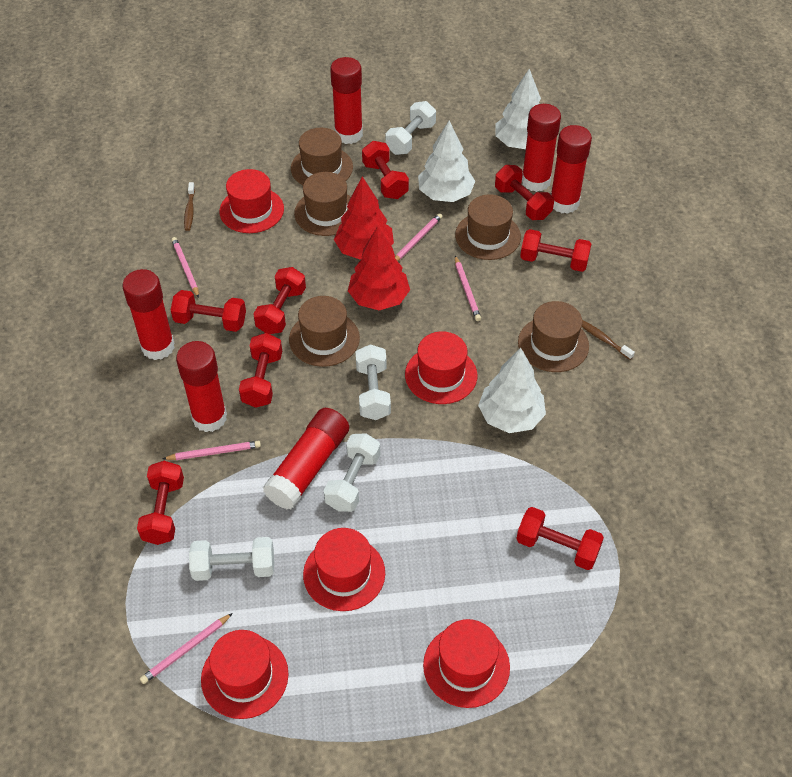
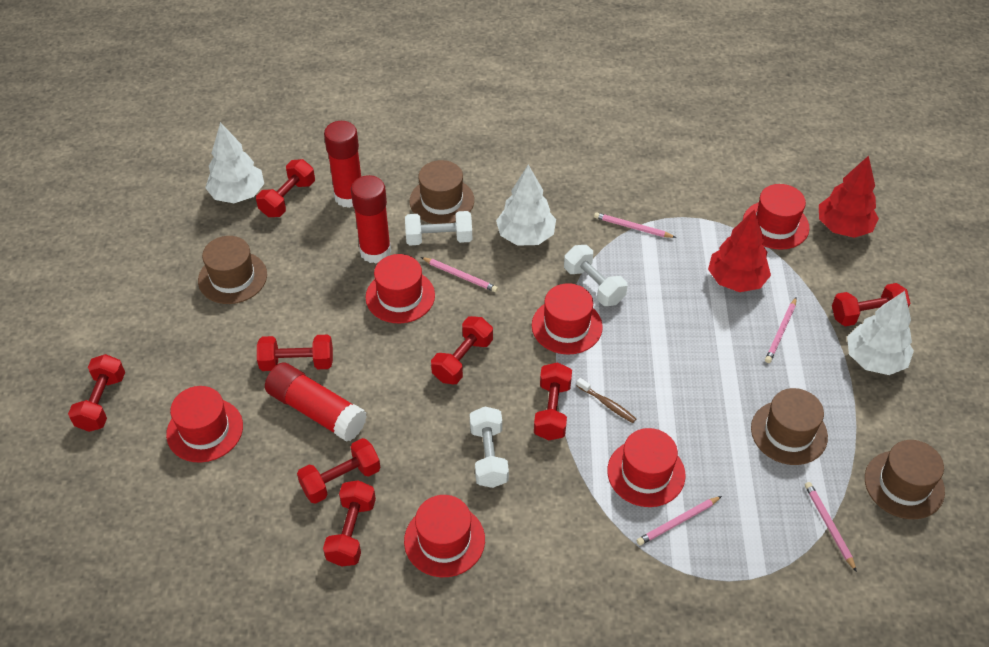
brown hat: [289,296,360,367] [291,128,353,185] [294,172,351,236] [455,194,521,260] [518,301,589,372] = 5 -> [198,236,267,304] [409,160,474,224] [751,388,828,465] [865,440,945,519] = 4
brown toothbrush: [184,182,195,231] [582,320,635,360] = 2 -> [576,378,636,423] = 1
red glue stick: [122,269,175,360] [176,341,227,432] [263,408,349,510] [330,57,363,144] [522,104,561,192] [550,125,592,214] = 6 -> [265,362,367,442] [324,121,361,208] [351,175,391,264] = 3
red hat: [201,630,289,719] [219,169,284,233] [303,528,385,611] [405,331,477,404] [423,619,510,708] = 5 -> [166,386,243,463] [365,254,435,323] [404,495,485,577] [532,283,603,355] [607,428,686,507] [743,184,810,250] = 6
white dumbbell: [189,537,274,581] [324,433,380,512] [355,345,391,420] [386,101,436,155] = 4 -> [405,211,472,245] [470,407,509,488] [564,245,628,306] = 3

